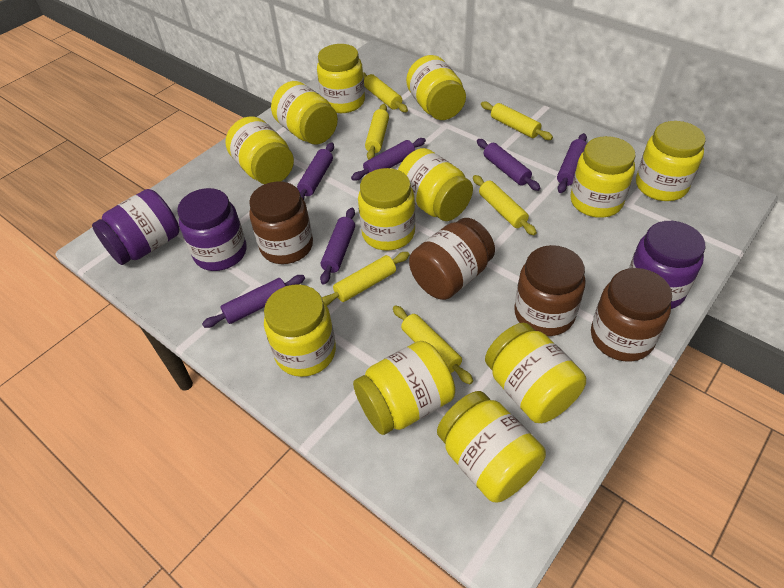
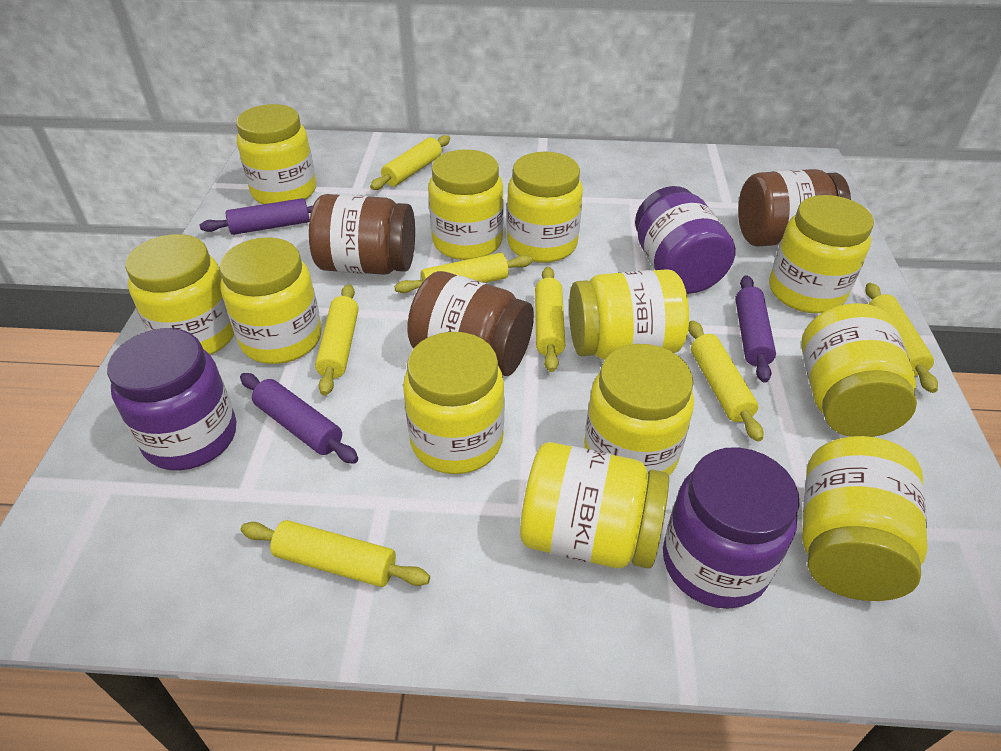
brown jar: [249,182,313,264] [409,218,495,300] [514,245,585,336] [591,268,672,362] = 4 -> [309,194,415,275] [407,271,534,376] [738,169,851,247] = 3
purple rolling pin: [202,275,305,328] [297,143,334,200] [320,208,355,285] [351,138,426,181] [477,139,540,191] [557,133,587,193] = 6 -> [200,198,313,235] [240,373,358,464] [735,275,776,383] = 3
yellow rolling pin: [322,252,410,306] [363,72,408,112] [365,104,389,160] [393,305,473,384] [473,175,537,235] [481,101,553,140] = 6 -> [241,520,430,587] [315,284,359,396] [370,135,450,190] [395,253,533,293] [535,267,565,372] [688,320,763,441] [865,283,938,393] = 7

